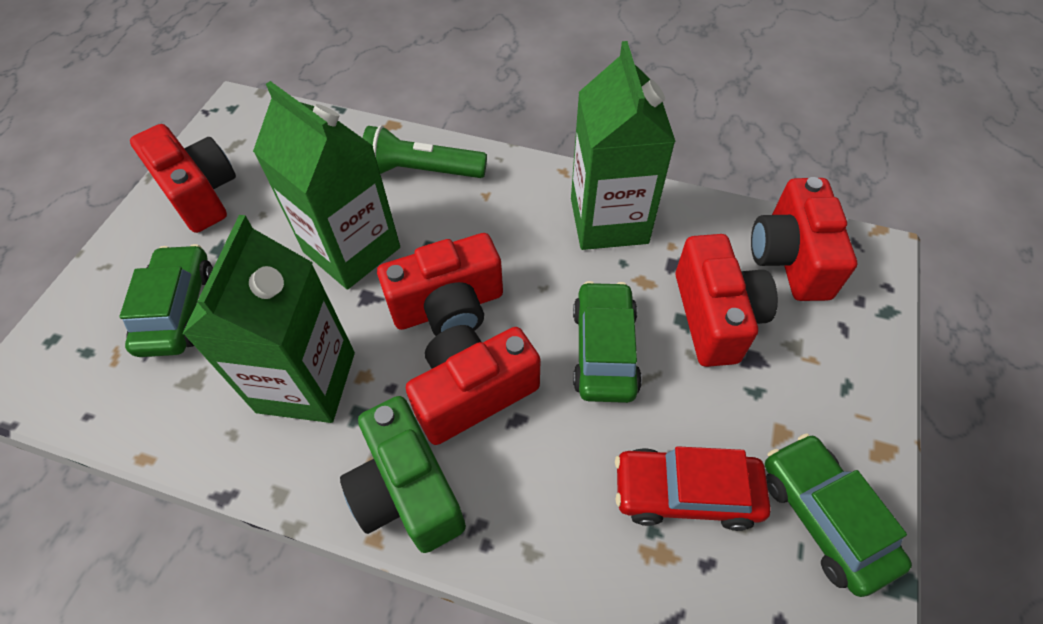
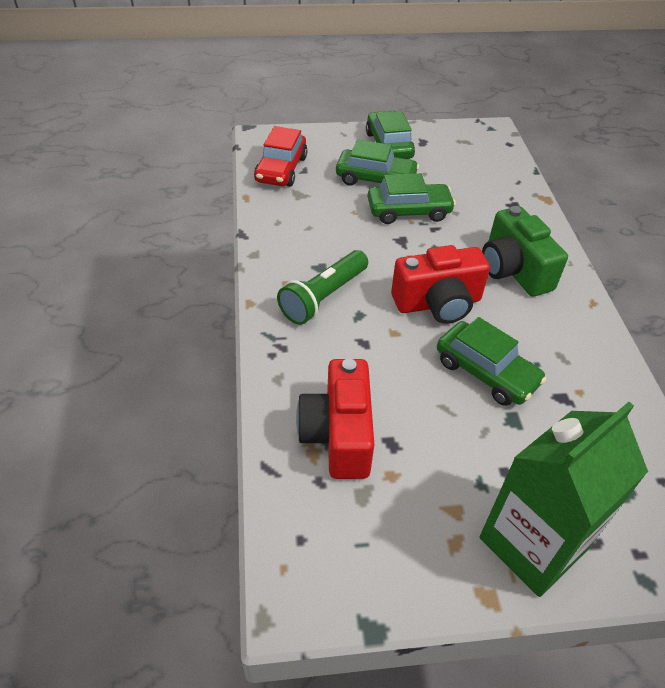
green car: [119,244,213,357] [573,281,642,403] [765,433,912,597] = 3 -> [336,140,419,185] [366,111,415,159] [367,173,456,224] [437,317,547,406] = 4
green carton: [182,215,355,423] [253,81,400,289] [571,41,676,250] = 3 -> [480,402,648,597] = 1
red camera: [130,124,236,233] [377,233,503,336] [406,325,541,445] [675,234,778,367] [751,177,857,301] = 5 -> [296,359,374,479] [391,245,490,324] = 2

